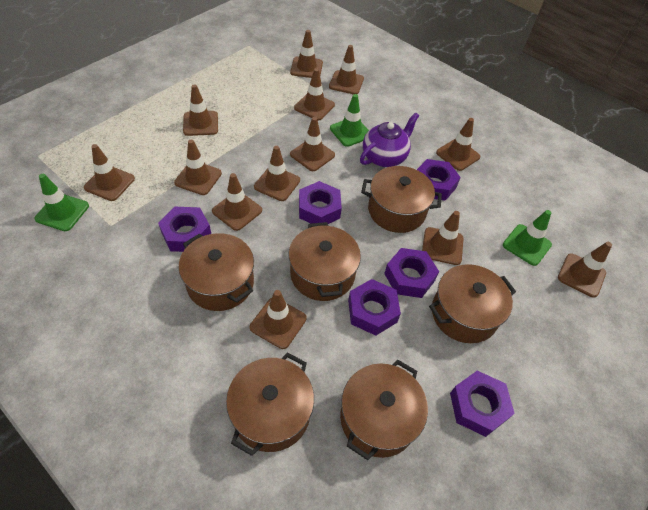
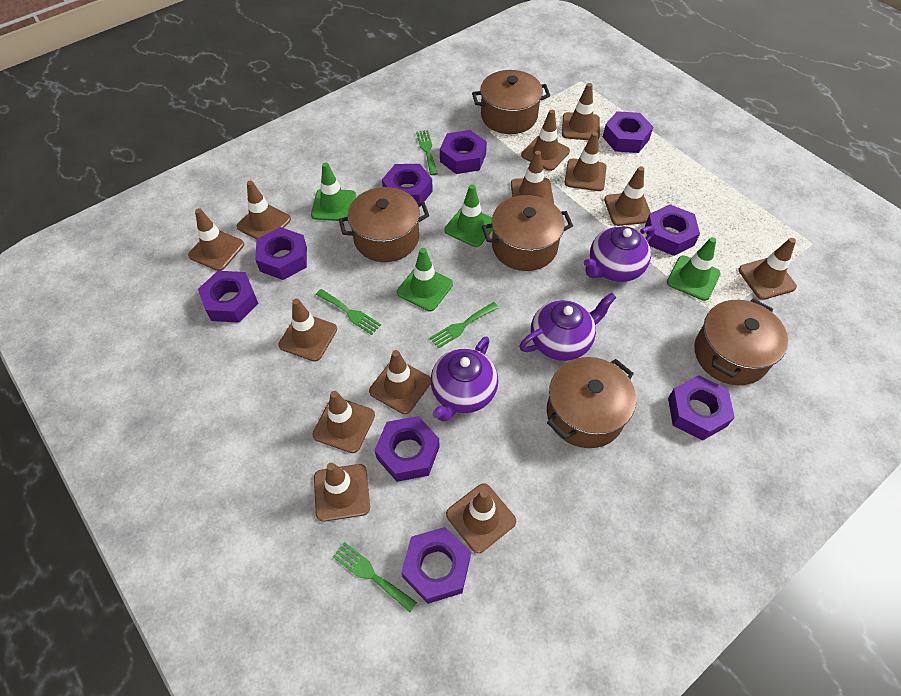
brown pot: [179,233,254,311] [226,353,314,456] [289,222,361,301] [340,360,428,460] [361,166,442,233] [429,264,516,343] = 6 -> [339,187,429,262] [472,70,551,134] [482,195,573,271] [547,357,636,448] [694,299,788,385] = 5
green fork: none = 0 -> [316,289,381,335] [333,542,417,612] [416,130,438,175] [430,302,499,349] = 4
green traffic cone: [34,174,89,231] [330,94,369,147] [503,210,552,266] = 3 -> [311,162,356,221] [397,248,453,311] [444,185,493,247] [667,237,721,301] = 4
purple nut: [158,207,211,252] [299,181,342,224] [348,279,401,336] [384,248,439,298] [417,159,461,201] [450,371,515,437] = 6 -> [198,271,258,323] [255,227,307,280] [375,416,440,482] [382,164,433,207] [401,527,471,604] [440,130,487,174] [603,111,653,153] [645,204,700,256] [668,375,735,441] = 9
purple teapot: [360,112,419,167] = 1 -> [431,336,498,422] [519,293,616,361] [584,226,655,282] = 3

